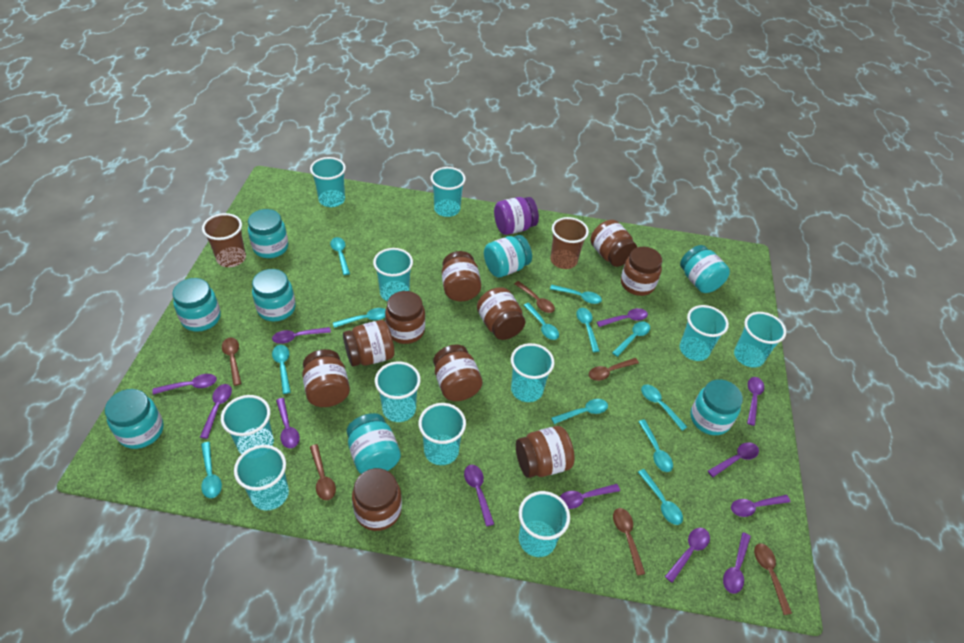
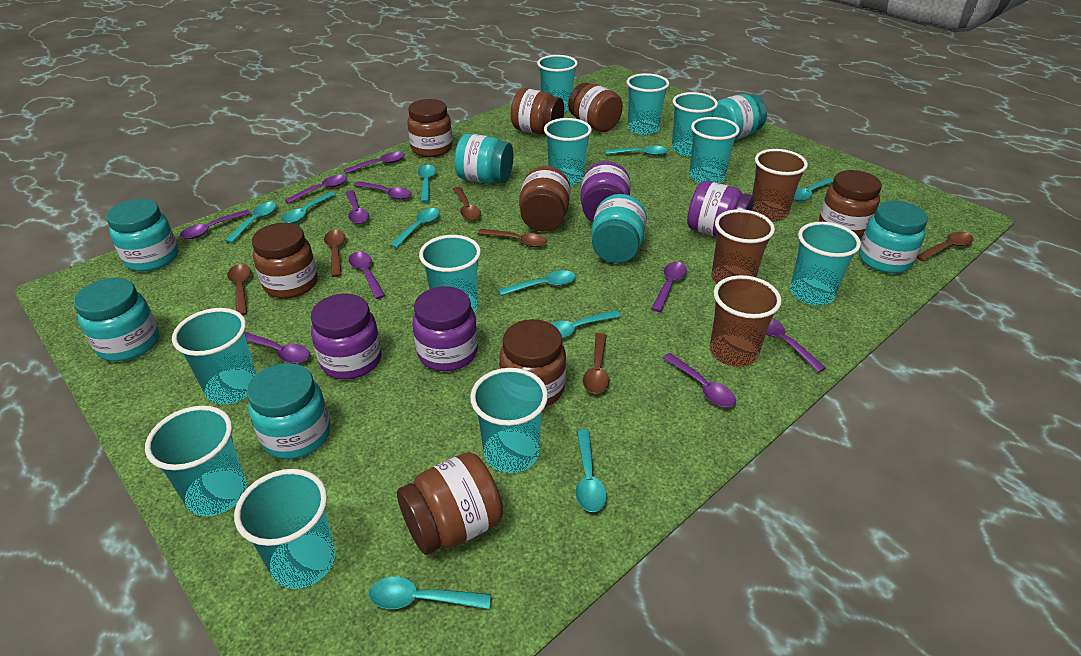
brown cup: [202,213,246,267] [550,217,589,269] = 2 -> [710,275,782,367] [711,209,775,284] [752,149,808,222] = 3
brown jar: [302,349,350,407] [343,320,394,367] [352,468,402,531] [385,291,425,344] [433,344,482,401] [442,251,481,301] [477,287,525,340] [516,426,575,478] [590,220,637,267] [621,247,662,296] = 10 -> [252,223,318,299] [397,452,503,555] [407,99,453,157] [499,319,566,407] [511,88,564,134] [519,166,571,232] [568,82,623,132] [819,170,882,237] = 8
purple jar: [494,197,539,235] = 1 -> [311,293,382,379] [412,286,478,371] [580,161,631,222] [687,181,754,236] = 4
purple spoon: [153,374,217,395] [200,384,232,439] [272,327,331,344] [276,398,300,449] [464,465,494,526] [560,484,620,509] [597,308,648,327] [665,528,710,583] [708,442,759,477] [723,532,751,594] [731,495,791,517] [747,377,764,426] = 12 -> [180,210,251,239] [246,332,310,364] [285,175,347,204] [344,152,405,174] [346,190,369,224] [349,252,385,299] [354,181,411,200] [651,262,687,312] [663,353,736,407] [766,318,826,373] = 10
turquoise jar: [105,389,164,449] [172,278,221,332] [248,209,288,258] [252,269,296,321] [346,413,401,474] [484,235,532,278] [680,245,730,293] [691,379,743,435] = 8 -> [74,278,159,362] [106,199,178,272] [247,363,330,459] [454,134,513,184] [591,194,647,263] [713,94,767,140] [859,201,928,273] = 7
turquoise spoon: [201,442,222,498] [272,345,291,394] [330,237,350,275] [333,308,386,328] [524,303,559,340] [550,285,602,304] [551,399,608,424] [576,308,600,352] [612,321,650,357] [638,420,673,472] [638,469,683,525] [641,385,687,431] = 12 -> [225,202,277,243] [281,192,336,224] [369,576,491,609] [390,208,440,248] [418,165,436,202] [498,270,576,296] [551,310,621,338] [576,430,607,512] [606,146,668,156] [793,178,834,201] = 10

